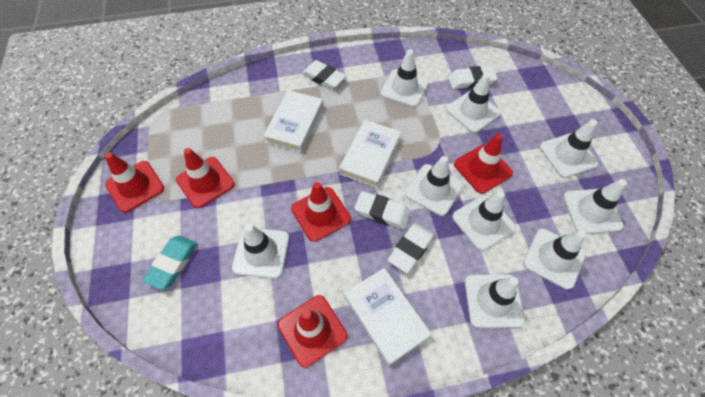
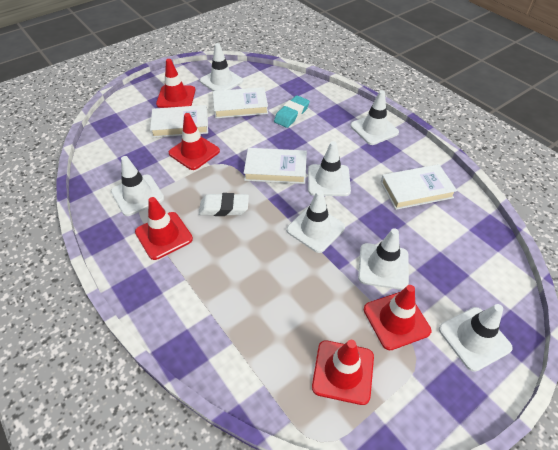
white book: [263,90,323,152] [339,120,401,188] [344,268,432,366] = 3 -> [150,105,208,138] [213,87,268,118] [244,148,307,184] [381,164,457,210] = 4
white eraser: [301,60,346,89] [354,191,411,229] [388,223,435,273] [448,66,498,89] = 4 -> [199,193,249,216] = 1
white traffic cone: [232,224,289,279] [381,49,429,107] [405,156,463,216] [446,73,501,133] [452,191,516,251] [465,274,525,328] [523,229,586,290] [540,119,599,178] [563,179,627,234] = 9 -> [111,156,164,216] [200,43,243,91] [287,190,345,253] [308,141,351,196] [350,90,399,145] [358,228,409,290] [439,304,513,372] = 7

